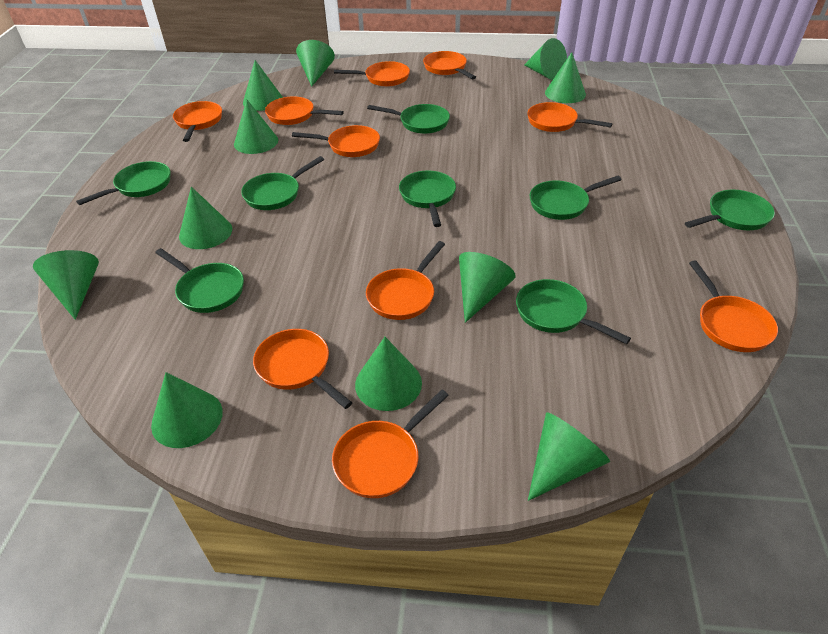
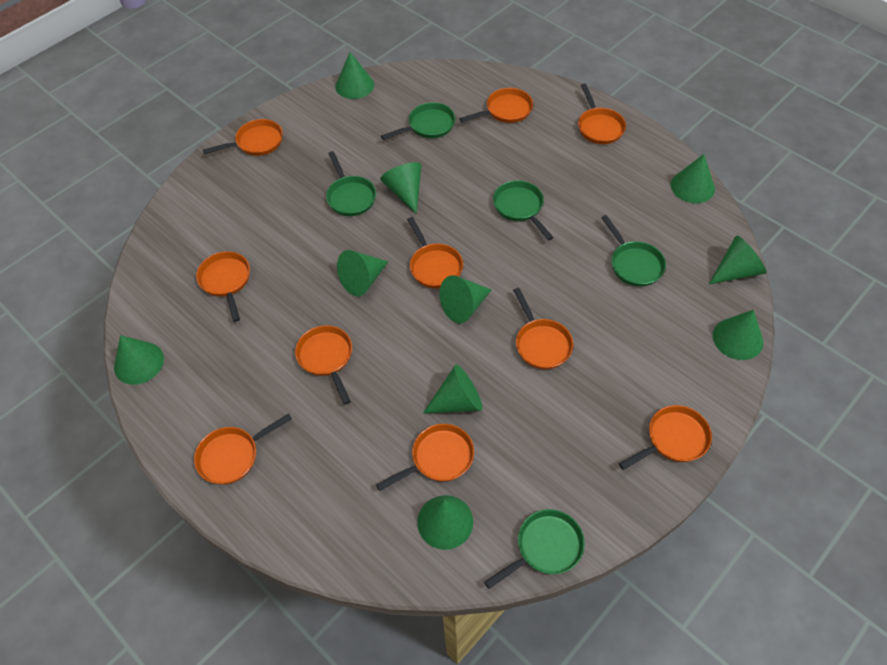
green cone: [33,250,99,320] [151,372,223,448] [179,187,232,249] [234,99,278,154] [243,60,283,111] [296,40,335,87] [355,337,422,411] [459,252,516,323] [524,38,567,80] [528,412,610,501] [545,52,586,103] = 11 -> [114,335,164,385] [335,53,374,99] [337,250,388,296] [380,162,422,214] [417,495,473,550] [423,364,482,414] [440,275,492,323] [671,154,715,203] [709,235,766,284] [713,310,763,360] = 10
green pan: [76,161,170,205] [155,248,244,313] [241,156,324,210] [367,104,450,134] [399,170,456,227] [516,279,631,344] [529,176,622,220] [685,190,775,230] = 8 -> [326,151,376,216] [381,102,455,140] [484,509,585,589] [493,180,554,240] [601,215,666,287] = 5

